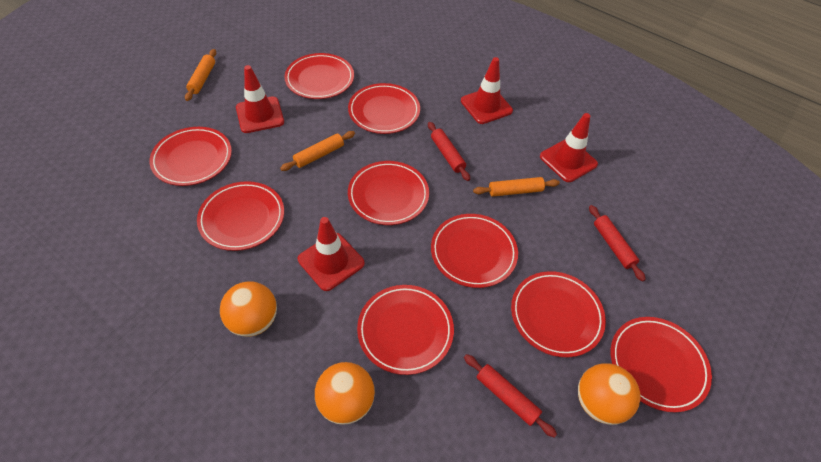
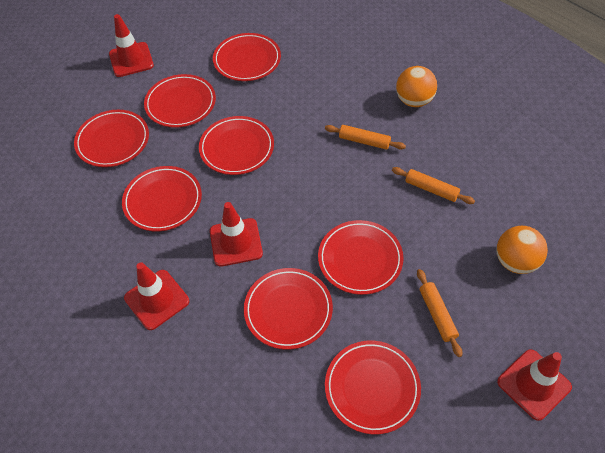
orange ball: [220,281,277,337] [315,362,375,425] [578,363,641,425] = 3 -> [396,66,437,107] [496,226,548,274] = 2
red plate: [149,127,232,186] [197,181,284,251] [284,53,354,99] [348,83,420,134] [348,161,429,225] [357,285,454,375] [431,214,518,288] [511,271,606,357] [611,317,712,412] = 9 -> [74,110,149,167] [122,166,202,231] [144,74,216,128] [199,116,274,175] [213,33,281,81] [244,268,333,350] [318,220,404,295] [325,341,421,434] = 8
red rolling pin: [428,122,470,181] [464,354,557,437] [589,205,646,282] = 3 -> none = 0

